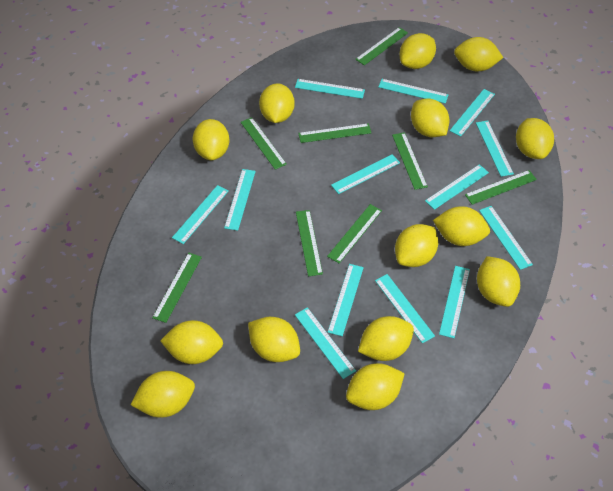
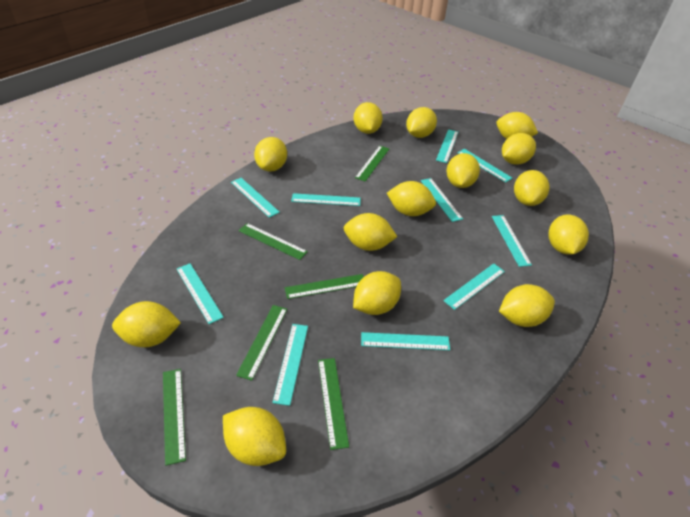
green ruler: [152,253,202,323] [241,117,287,170] [296,210,323,276] [298,123,371,143] [327,204,382,263] [355,27,408,65] [392,132,428,190] [465,170,537,205] = 8 -> [163,369,186,466] [236,305,287,381] [239,223,308,260] [285,274,364,299] [318,358,349,450] [355,146,389,182] = 6
turquoise ruler: [172,185,229,244] [224,169,256,231] [295,79,365,99] [295,307,356,379] [328,264,364,336] [331,154,400,194] [375,274,435,343] [378,79,449,104] [425,164,489,210] [439,266,470,338] [450,89,495,136] [476,120,514,177] [479,206,533,270] = 13 -> [177,264,224,324] [231,178,280,218] [272,324,308,406] [291,193,360,206] [361,332,450,350] [421,178,463,222] [436,129,458,163] [443,263,505,310] [457,149,512,183] [492,215,532,267] = 10

